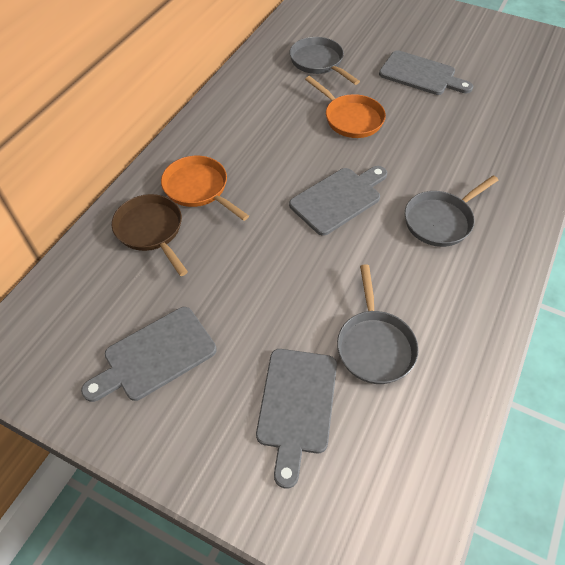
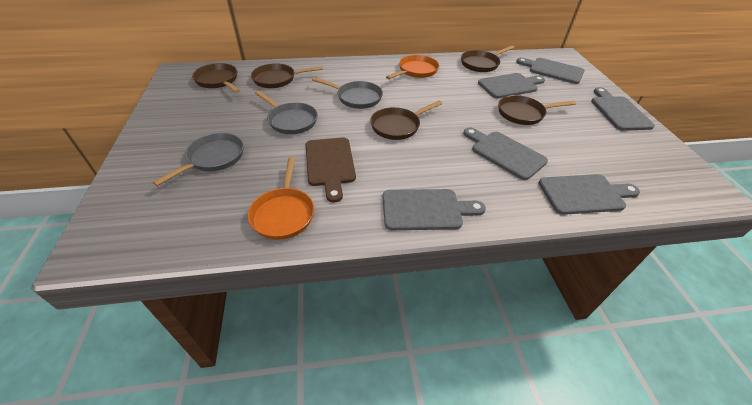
brown cutting board: none = 0 -> [306,138,356,202] = 1
brown pan: [112,194,188,276] = 1 -> [192,63,240,93] [251,63,323,88] [370,101,442,140] [461,45,514,72] [498,95,576,125] = 5
grey cutting board: [81,307,217,402] [256,349,337,489] [289,166,387,236] [379,50,473,95] = 4 -> [383,189,486,230] [463,128,548,180] [478,73,545,99] [516,58,585,84] [539,174,640,215] [591,87,655,131] = 6

